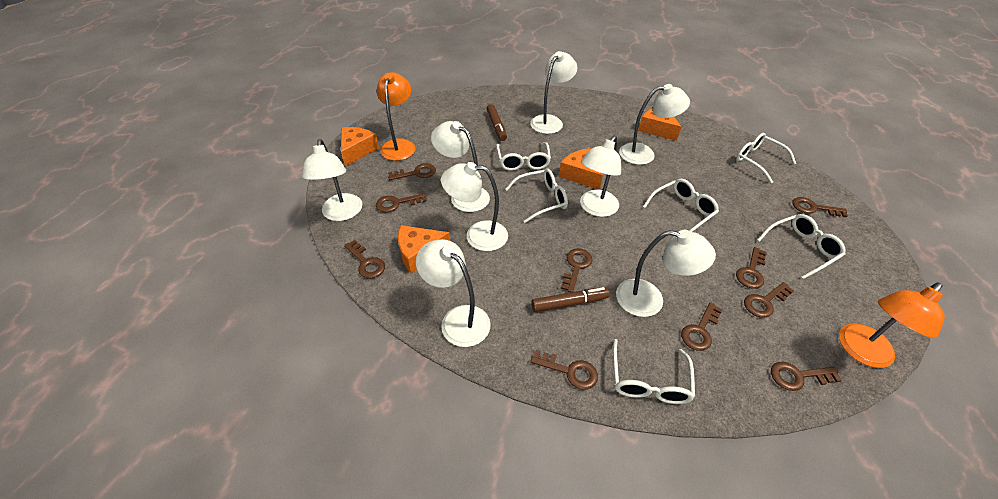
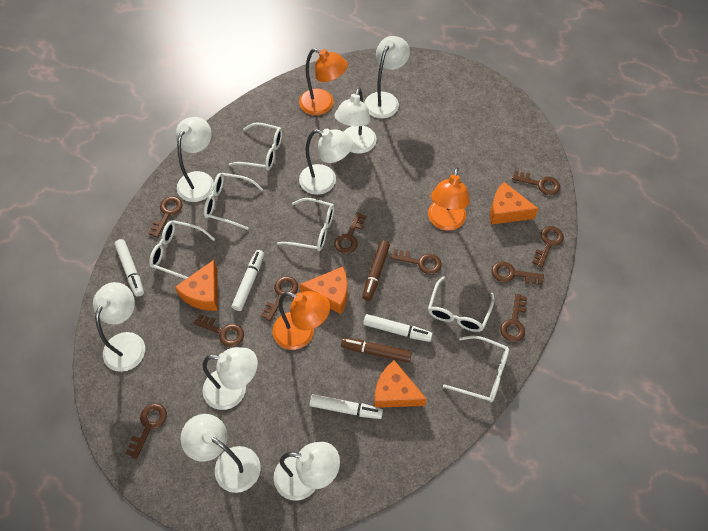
orange lamp: [377,72,416,161] [839,282,945,368] = 2 -> [272,291,330,350] [299,48,348,115] [428,167,470,231] = 3
white marker: none = 0 -> [114,239,144,297] [232,250,264,311] [309,394,383,419] [363,314,433,342] = 4

